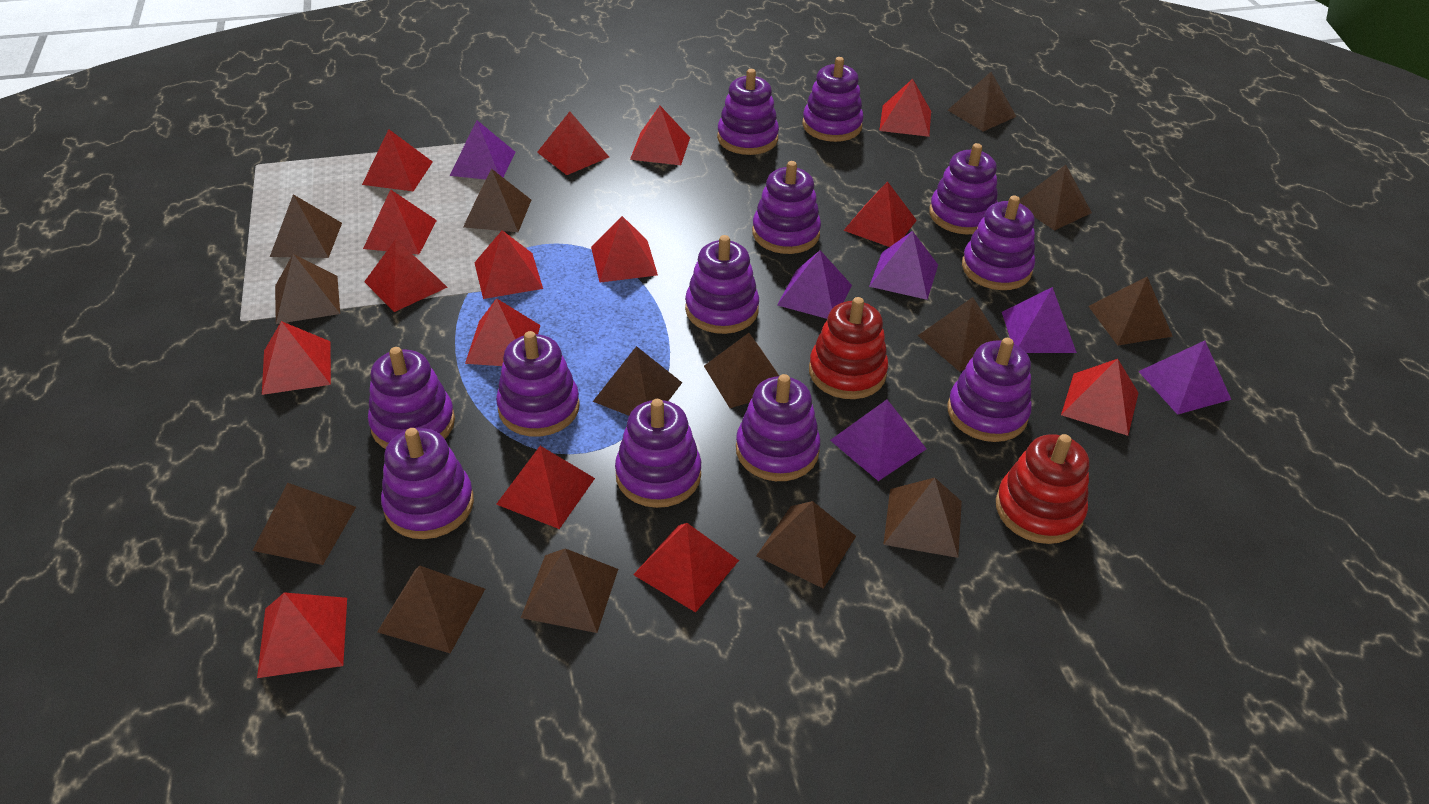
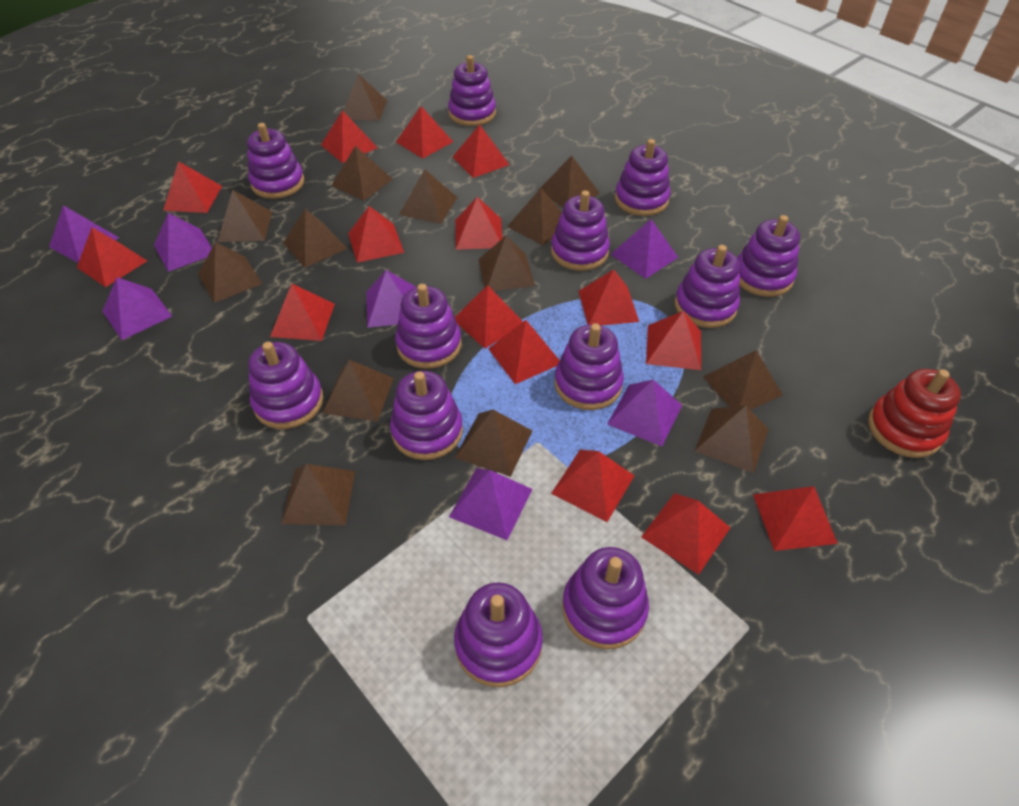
purple pyramid: [450,120,515,179] [777,250,852,319] [830,400,926,481] [869,231,938,300] [1002,287,1077,353] [1138,341,1231,415] = 6 -> [49,205,119,263] [102,277,172,340] [154,213,212,272] [366,270,416,328] [449,468,533,540] [607,380,682,447] [610,219,678,279] = 7
red stacking toy: [809,297,888,399] [996,434,1089,544] = 2 -> [868,369,961,458] = 1

